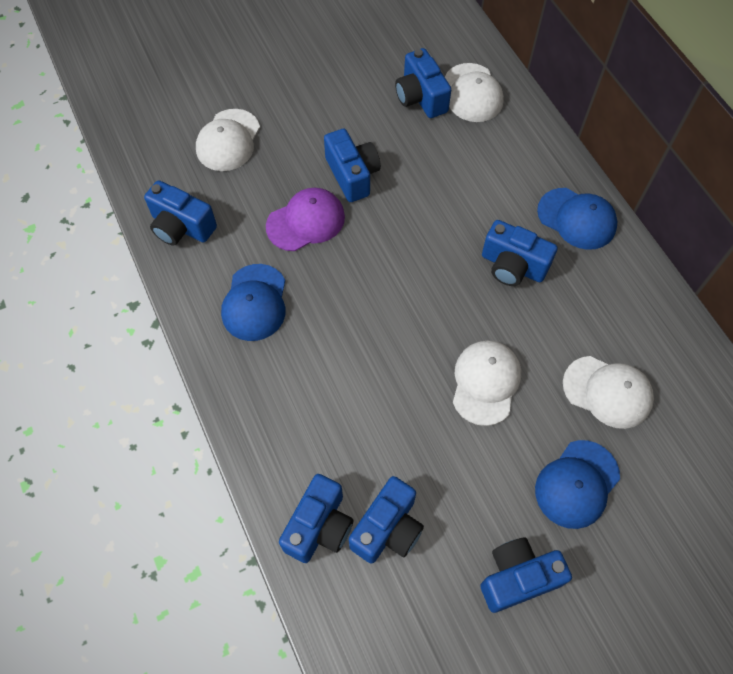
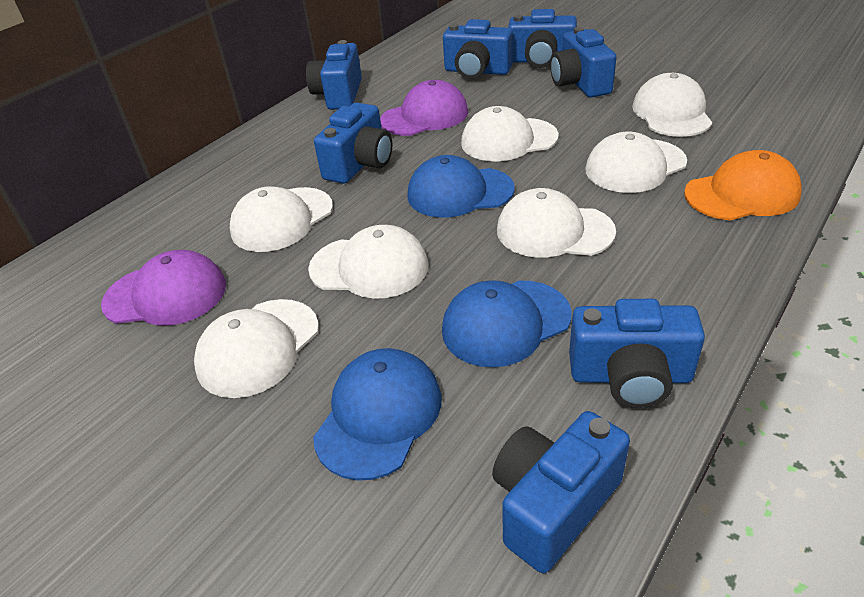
orange cap: none = 0 -> [684,150,802,221] = 1
purple cap: [266,188,345,251] = 1 -> [101,250,226,326] [380,80,468,136] = 2
white cap: [196,109,260,171] [445,63,504,122] [453,341,521,426] [563,356,654,429] = 4 -> [194,299,319,398] [230,186,333,252] [308,225,428,299] [461,106,559,162] [497,188,616,258] [585,132,687,193] [632,73,713,137] = 7

